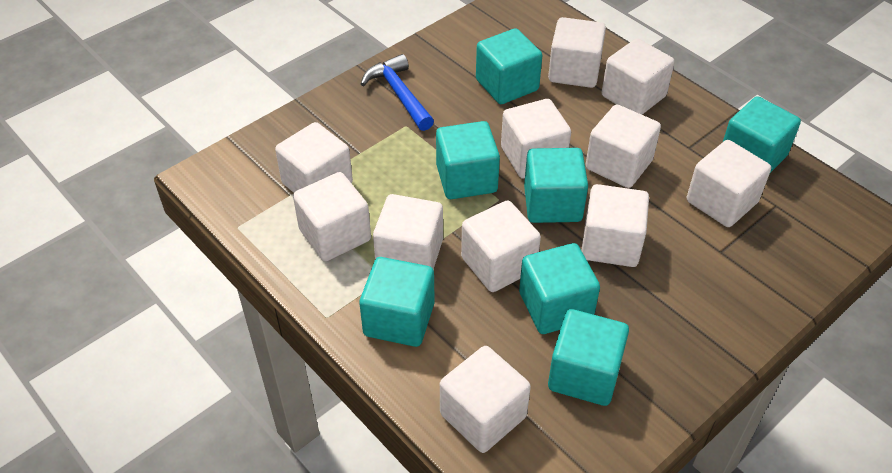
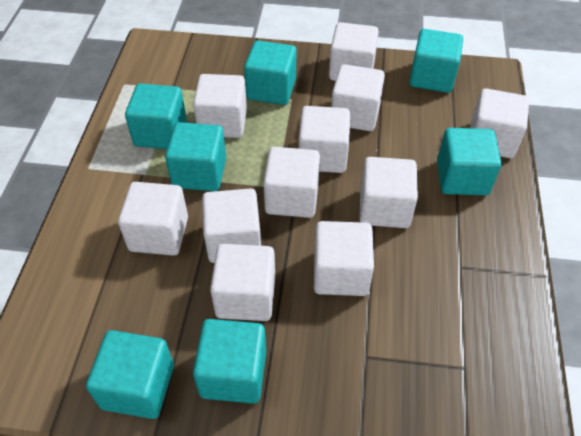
blue hammer: [361,54,434,131] = 1 -> none = 0

